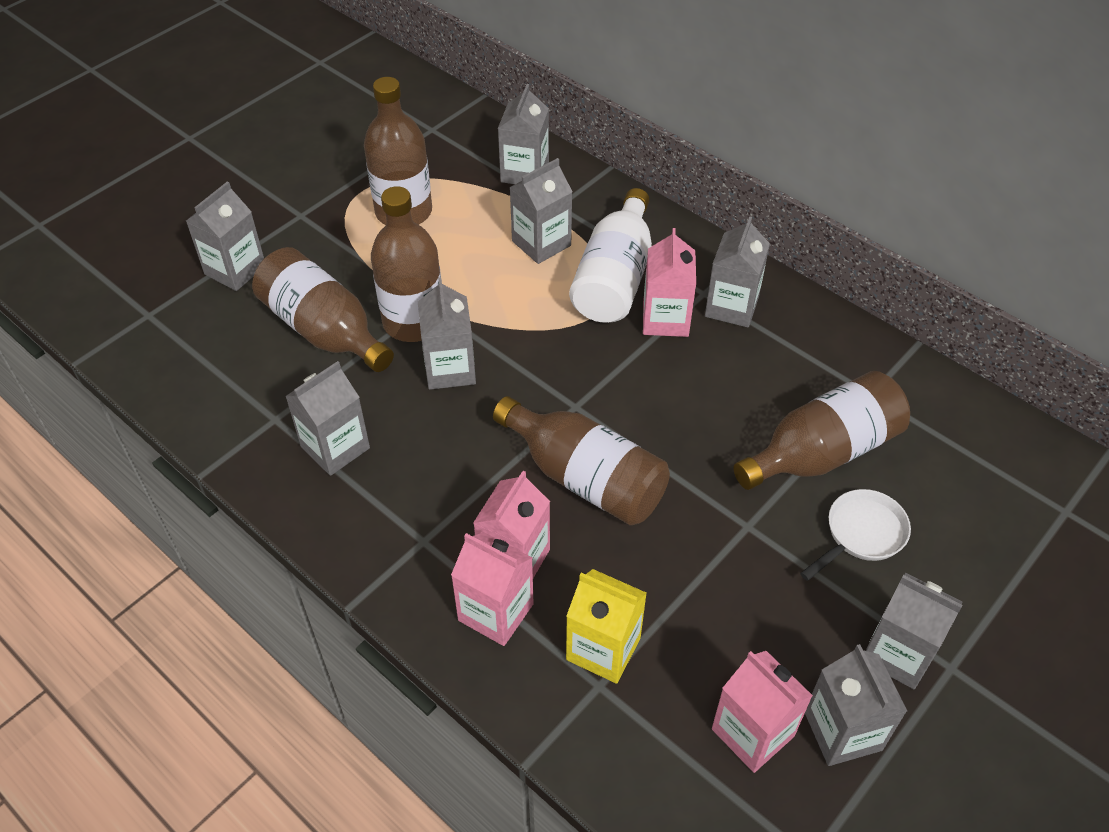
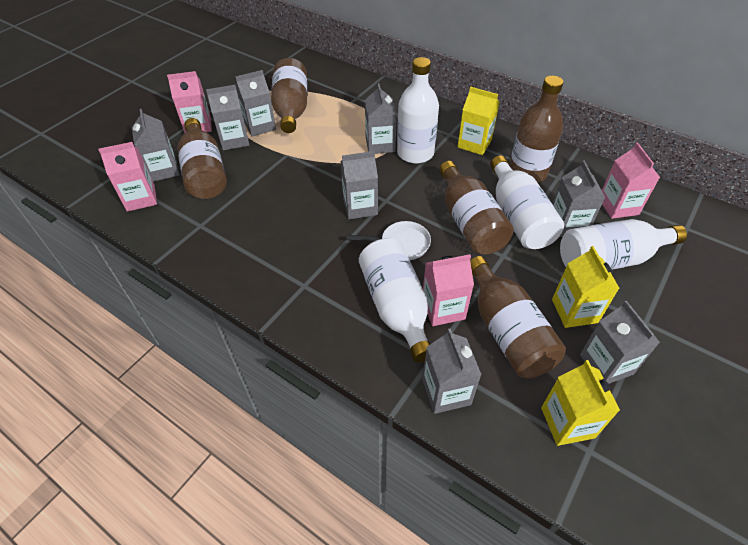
white bottle: [569,188,652,323] = 1 -> [359,239,431,362] [397,57,439,164] [490,155,564,249] [560,219,687,270] = 4
yellow carton: [566,569,647,684] = 1 -> [458,87,500,155] [541,360,620,446] [552,246,620,328] = 3

